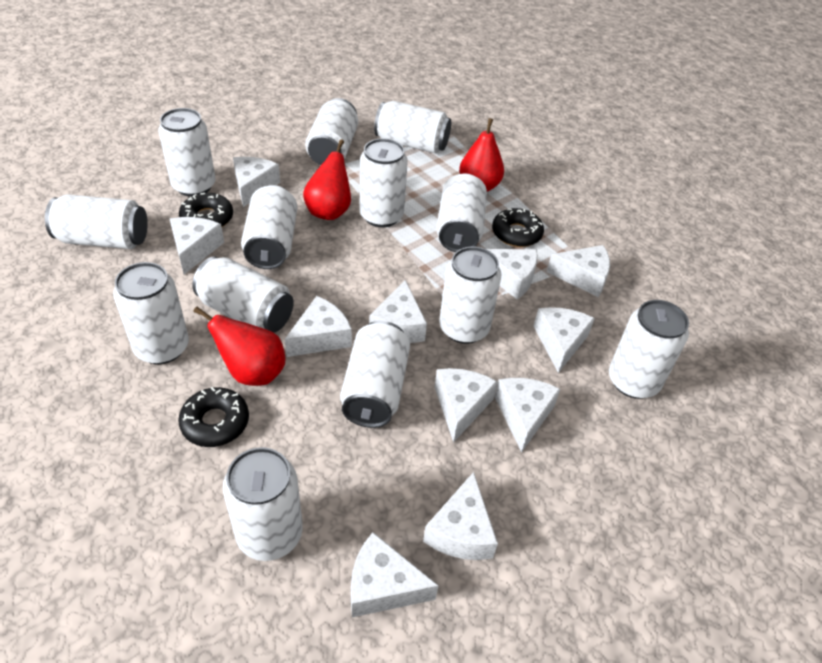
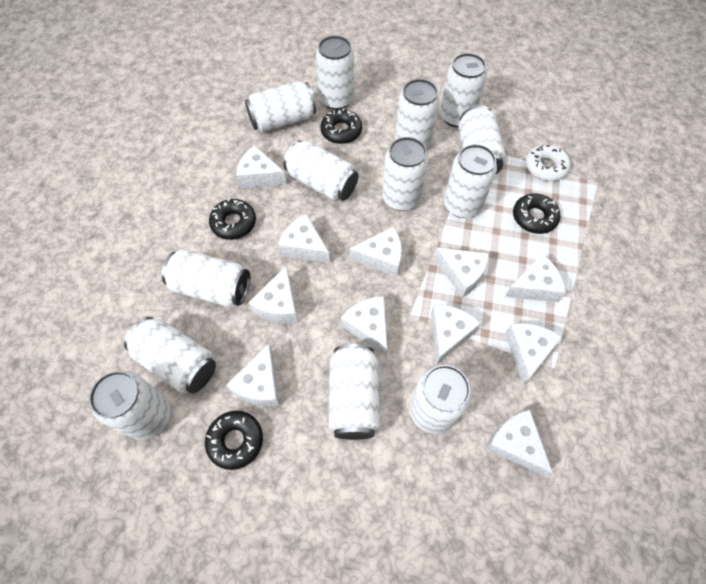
black donut: [178,387,249,447] [179,193,233,227] [492,208,544,247] = 3 -> [205,411,263,470] [209,198,256,240] [321,108,362,144] [513,193,560,234] = 4
red pear: [194,307,285,386] [303,139,351,220] [459,118,504,192] = 3 -> none = 0
white donut: none = 0 -> [526,144,571,181] = 1

